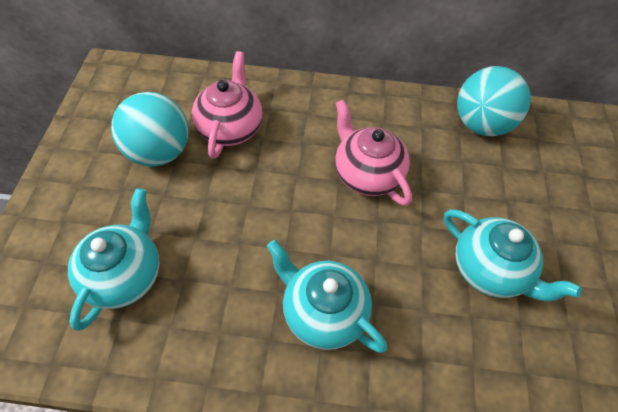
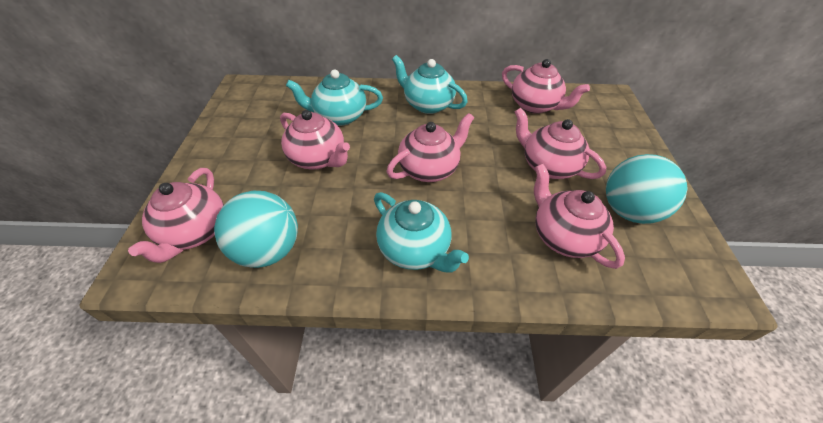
pink teapot: [192,51,263,159] [335,99,412,206] = 2 -> [128,168,224,263] [280,110,350,170] [387,113,474,182] [502,59,590,114] [515,108,606,179] [534,164,625,269] = 6

